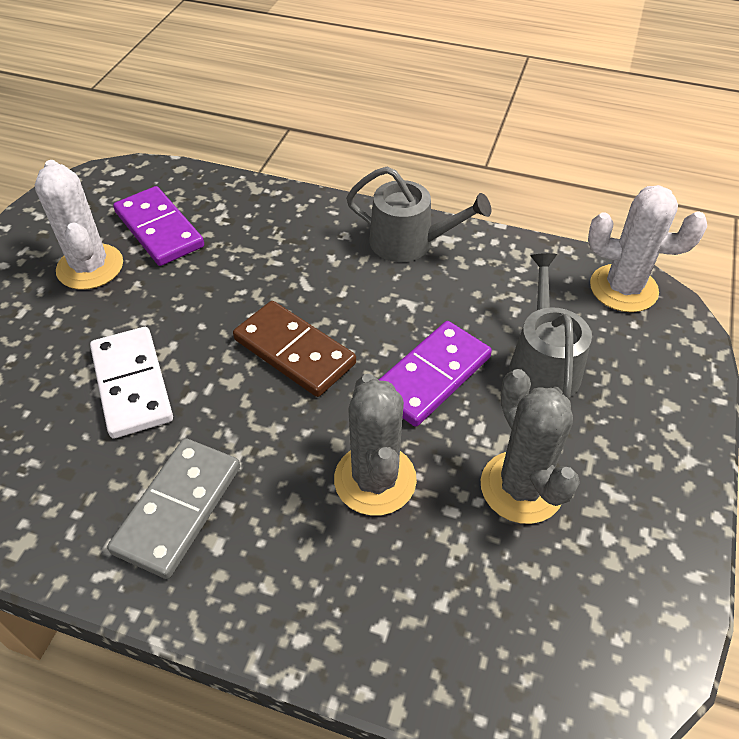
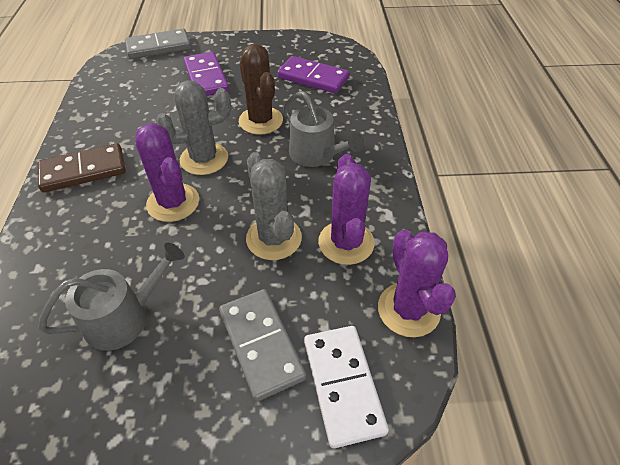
brown cactus: none = 0 -> [239,44,283,135] = 1
grey domino: [107,438,240,579] = 1 -> [125,29,191,59] [219,289,307,401] = 2
purple cactus: none = 0 -> [136,123,199,222] [318,154,375,265] [378,230,456,337] = 3
white cactus: [35,160,123,290] [588,185,707,312] = 2 -> none = 0

